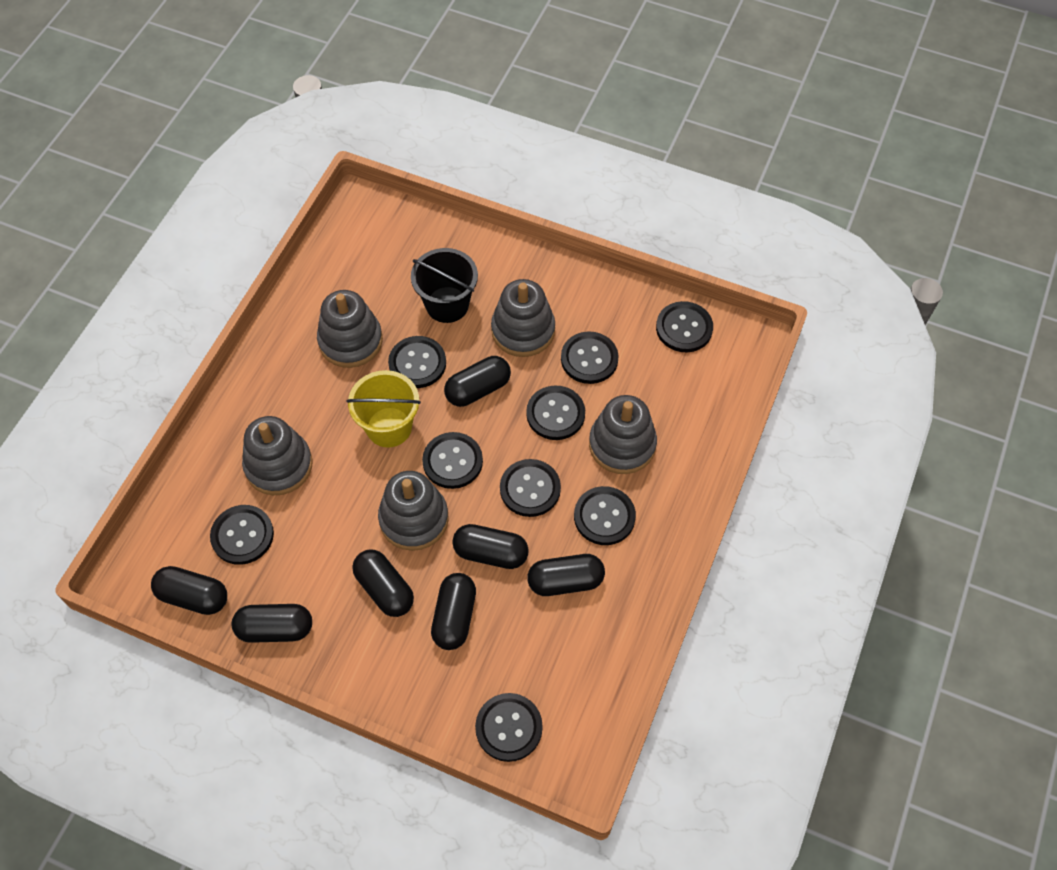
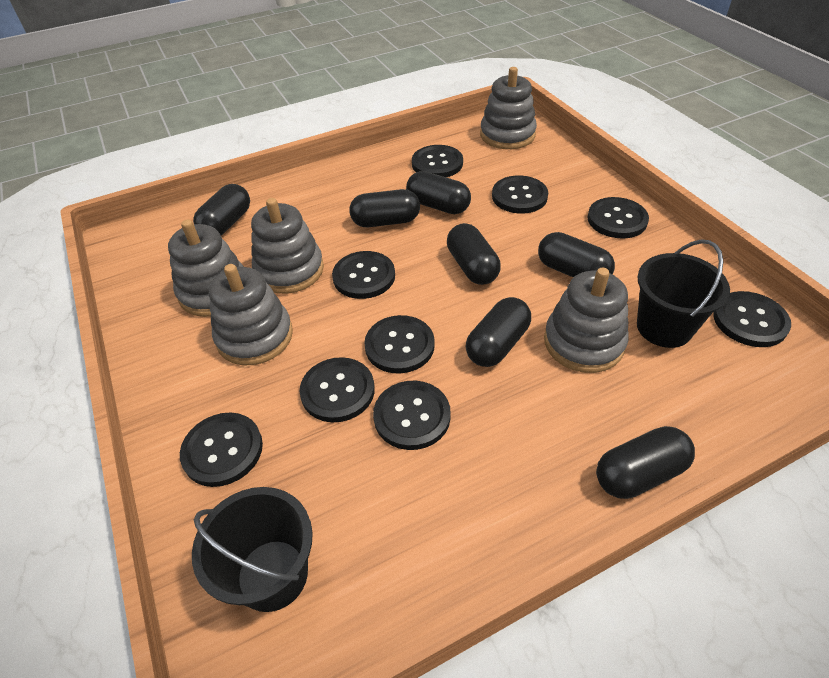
black bucket: [411,248,478,323] = 1 -> [192,487,313,612] [637,239,730,348] = 2
yellow bucket: [347,370,421,448] = 1 -> none = 0

